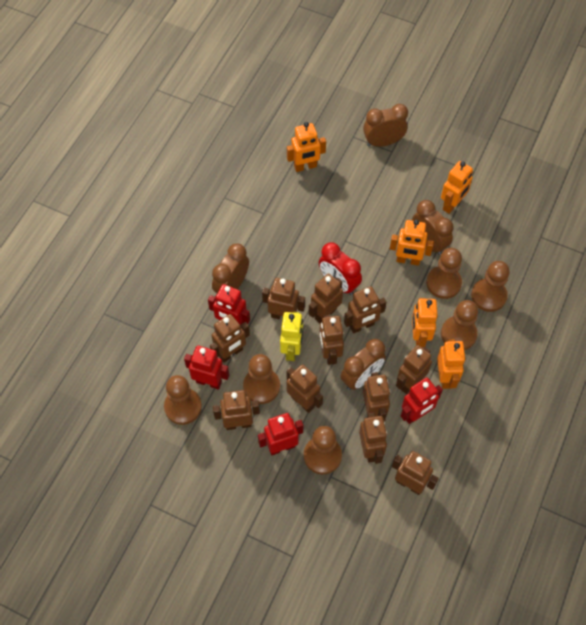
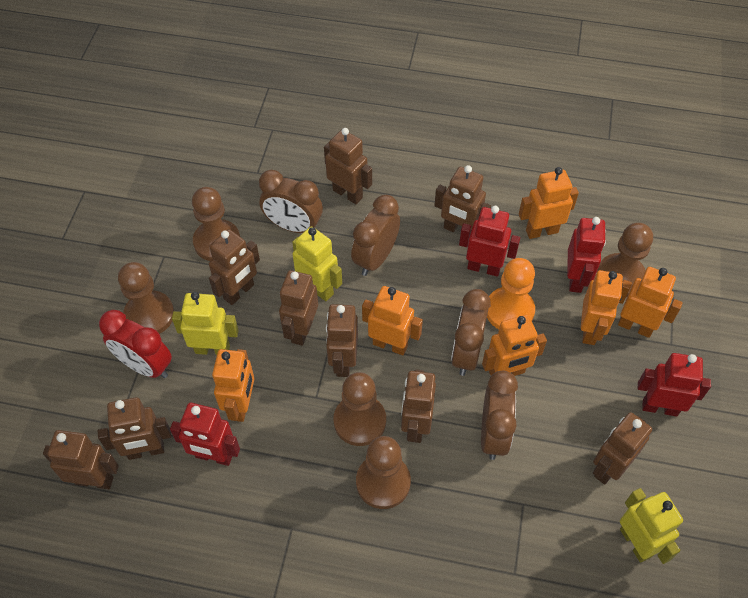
brown pawn: [164,375,202,425] [243,354,280,404] [304,426,342,474] [426,248,462,299] [441,300,478,350] [471,261,510,312] = 6 -> [118,262,174,334] [192,187,240,261] [333,372,386,446] [356,436,411,509] [597,223,653,297] = 5
brown robot: [210,314,250,363] [213,390,260,430] [262,278,305,319] [286,364,323,413] [309,273,343,323] [319,315,344,365] [344,286,386,334] [359,412,387,464] [363,372,390,422] [392,451,439,495] [396,345,432,394] = 11 -> [43,430,119,489] [98,397,172,460] [209,229,260,305] [279,270,318,346] [324,128,372,204] [326,304,358,377] [401,369,436,443] [434,165,491,234] [593,412,652,485] = 9
orange pawn: none = 0 -> [487,258,535,329] = 1
orange robot: [287,122,326,172] [390,220,434,266] [412,298,437,347] [437,339,466,389] [441,161,473,214] = 5 -> [212,349,254,422] [362,286,423,355] [482,315,547,376] [519,167,579,239] [581,270,623,345] [618,267,683,338] = 6
yellow robot: [280,312,303,361] = 1 -> [172,292,239,355] [292,226,342,301] [620,488,683,564] = 3

